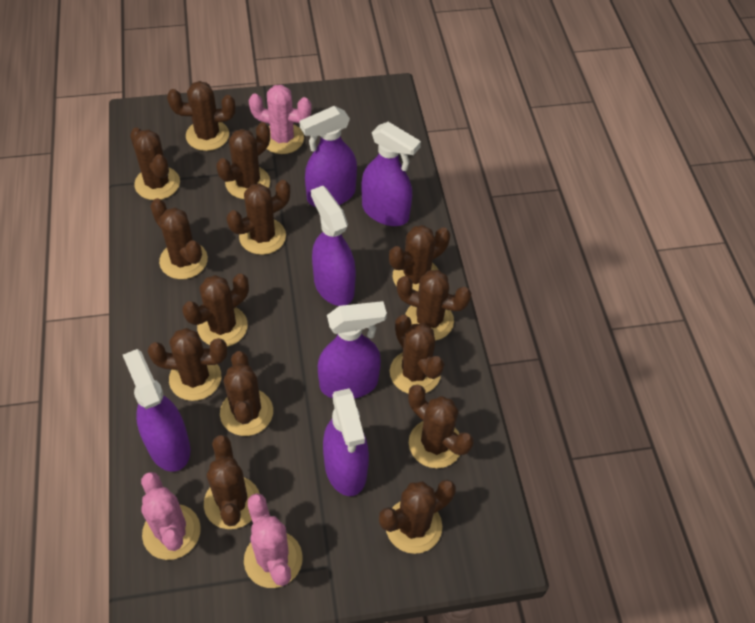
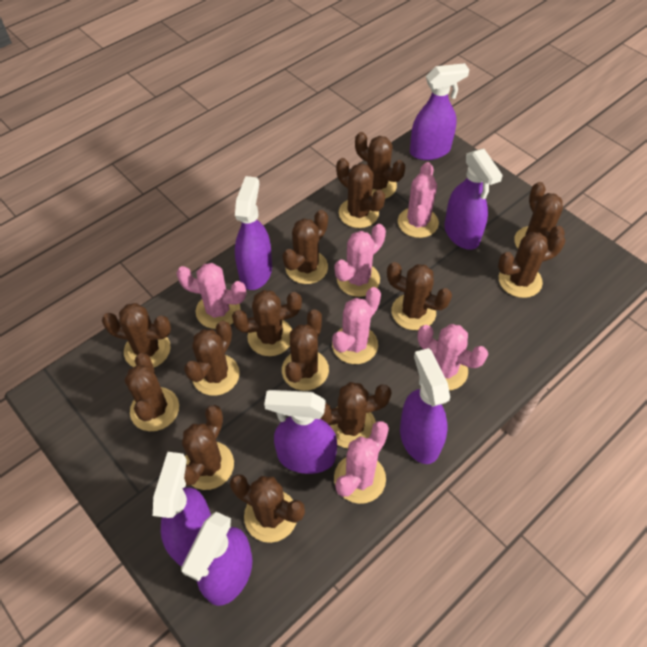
pink cactus: [141,472,201,560] [244,493,303,588] [248,85,312,154] = 3 -> [176,263,246,329] [332,287,381,364] [334,421,389,504] [335,224,386,297] [398,162,439,238] [418,324,488,390] = 6
purple spray bottle: [123,349,190,472] [299,106,357,207] [311,186,356,306] [318,301,387,399] [323,388,369,496] [362,122,421,226] = 6 -> [153,452,211,566] [181,512,252,606] [235,176,272,290] [264,390,337,474] [400,348,450,464] [410,63,469,160] [444,149,503,250] = 7

